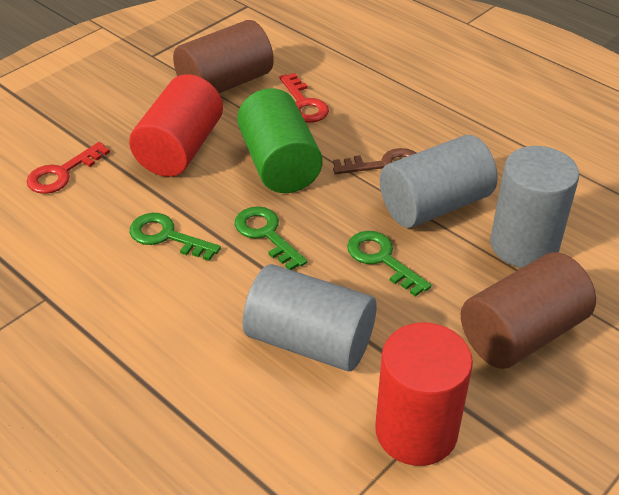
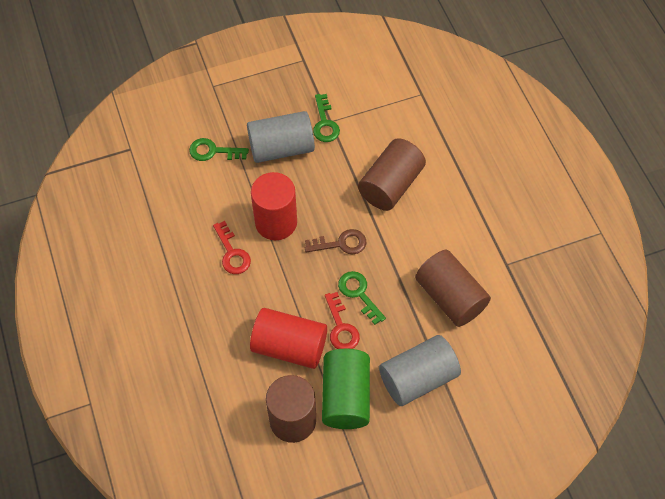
brown cylinder: [173,20,274,93] [461,252,596,369] = 2 -> [266,375,316,443] [358,138,426,211] [415,250,491,327] = 3
grey cylinder: [242,264,377,371] [380,135,497,228] [490,146,579,268] = 3 -> [247,111,315,163] [379,335,461,406] = 2

